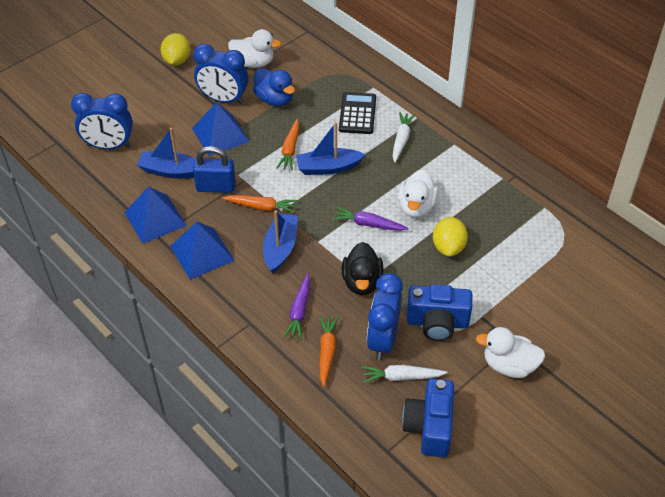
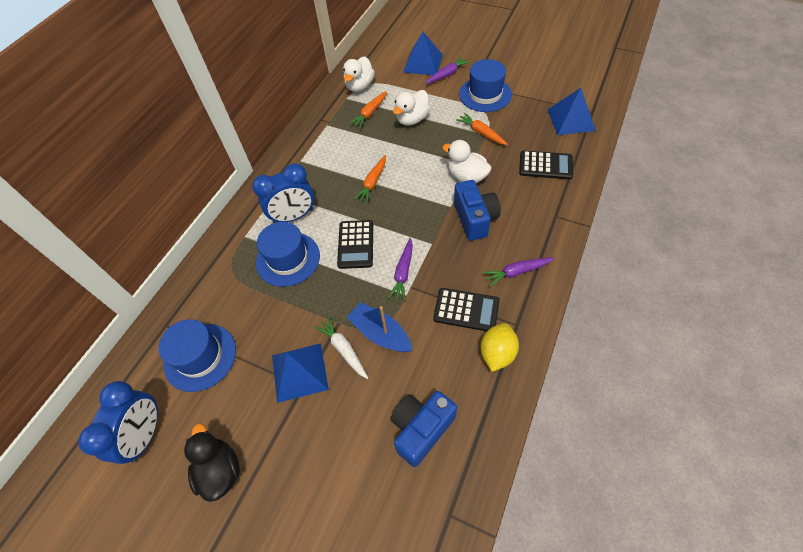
black calculator: [339,92,376,134] = 1 -> [337,220,373,269] [433,288,500,331] [519,151,573,180] = 3
blue boat: [137,128,195,179] [263,211,298,273] [296,122,365,175] = 3 -> [347,302,412,352] = 1
blue clock: [71,93,133,149] [193,44,248,104] [367,273,403,360] = 3 -> [78,381,158,464] [252,163,314,223] = 2
blue duck: [253,68,295,106] = 1 -> none = 0
blue hat: none = 0 -> [158,319,236,392] [256,222,320,287] [459,59,512,112] = 3
blue padlock: [193,146,236,193] = 1 -> none = 0
purple carrot: [283,273,310,340] [333,207,408,231] = 2 -> [388,238,413,301] [425,56,470,84] [483,257,555,286] = 3
white carrot: [361,365,448,383] [393,112,415,163] = 2 -> [314,316,368,379] = 1
yellow lemon: [161,33,191,66] [433,217,468,257] = 2 -> [480,323,519,372] = 1

